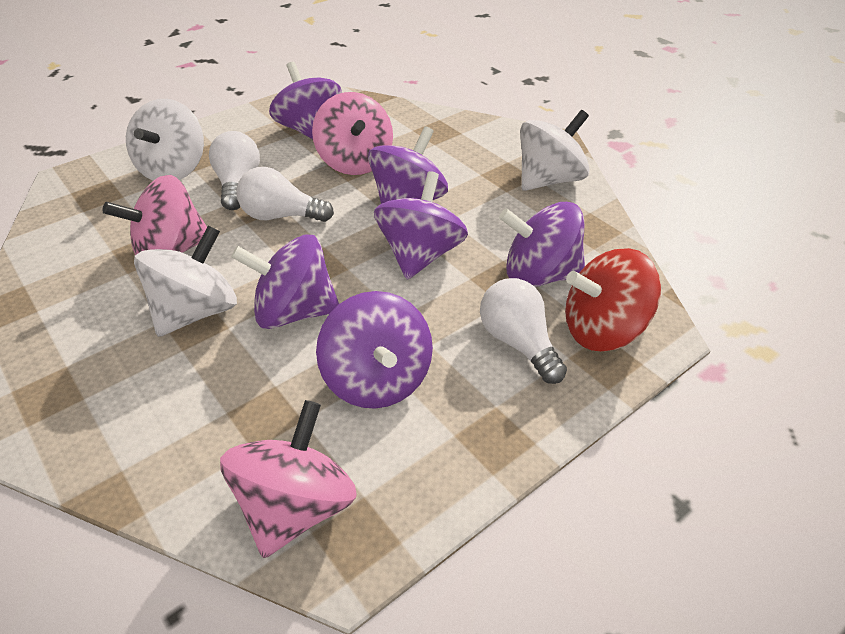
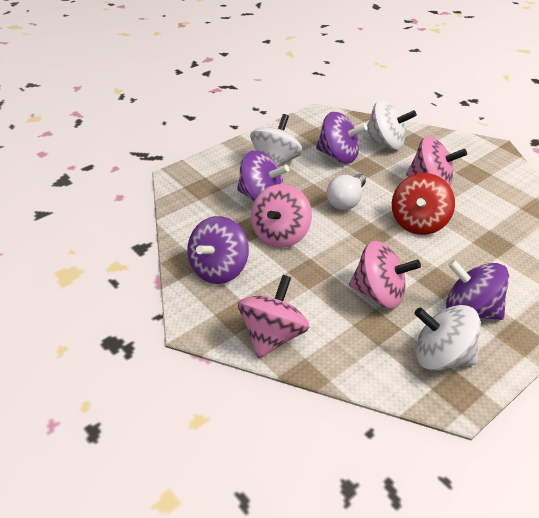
pink spinning top: [103,175,207,255] [220,400,356,558] [312,92,393,175] = 3 -> [238,275,310,358] [251,184,312,248] [349,241,421,309] [406,136,467,185] = 4
purple spinning top: [231,234,339,329] [269,62,342,139] [316,291,433,409] [368,126,448,204] [374,171,468,280] [499,202,585,287] = 6 -> [187,216,249,284] [237,151,289,201] [316,112,368,163] [446,259,509,320] = 4
white light bulb: [209,131,260,210] [236,167,334,222] [480,278,567,384] = 3 -> [326,174,366,210] = 1

